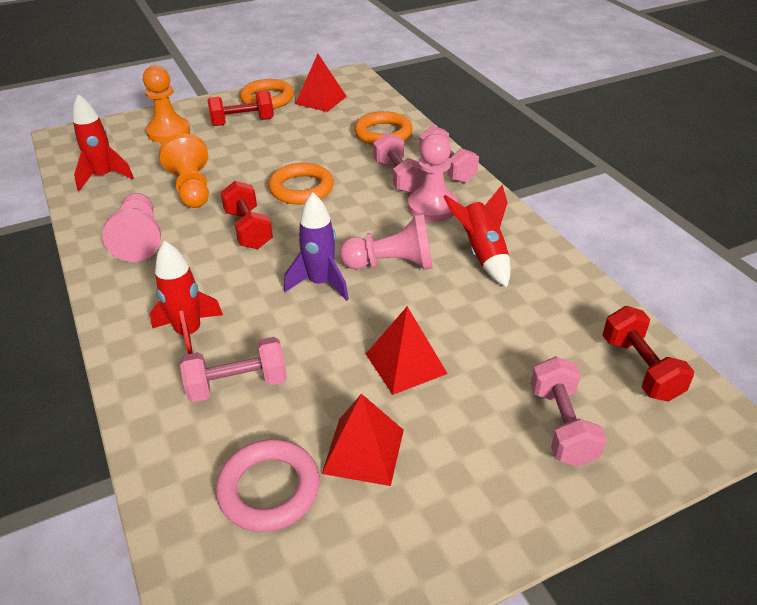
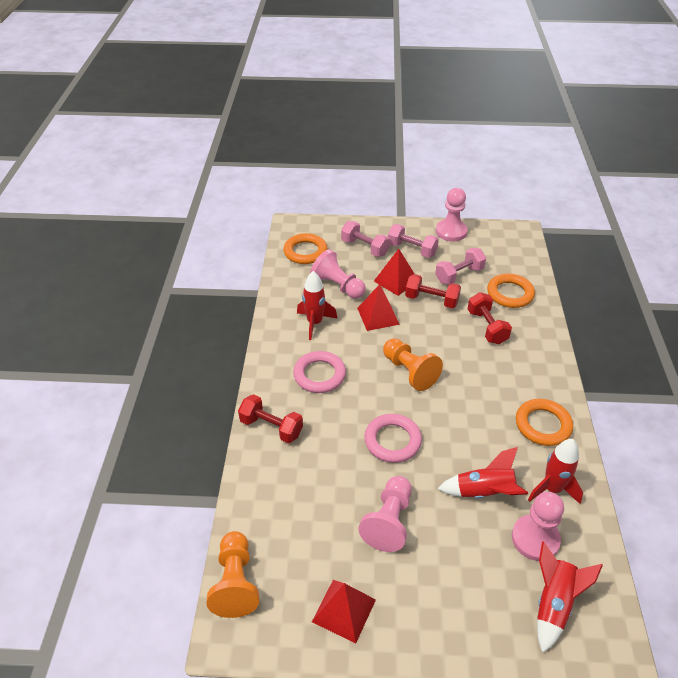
pink dumbbell: [180,337,287,402] [373,133,425,193] [419,125,479,183] [531,356,607,467] = 4 -> [341,221,390,257] [388,224,439,258] [435,248,486,285] = 3
pink pawn: [102,193,161,262] [340,213,433,270] [408,134,458,222] = 3 -> [310,249,366,299] [358,476,412,552] [436,188,468,241] [512,492,564,561] = 4
pink ring: [215,439,320,532] = 1 -> [293,351,346,393] [364,414,422,463] = 2
purple rocket: [284,193,349,301] = 1 -> none = 0
red rocket: [73,94,134,191] [150,241,223,354] [443,185,511,287] = 3 -> [297,271,338,340] [437,447,528,498] [528,439,583,504] [537,541,603,653] = 4

